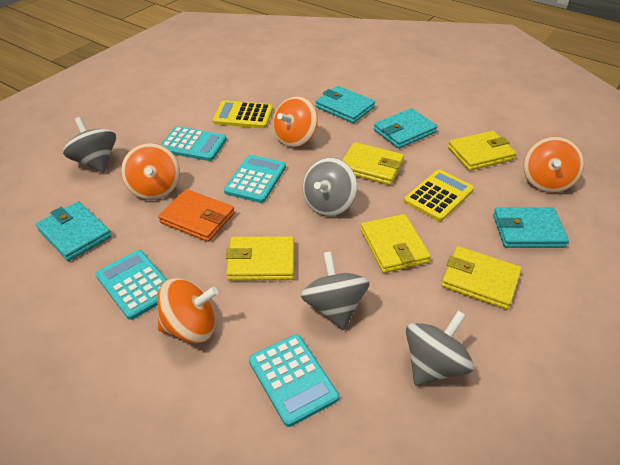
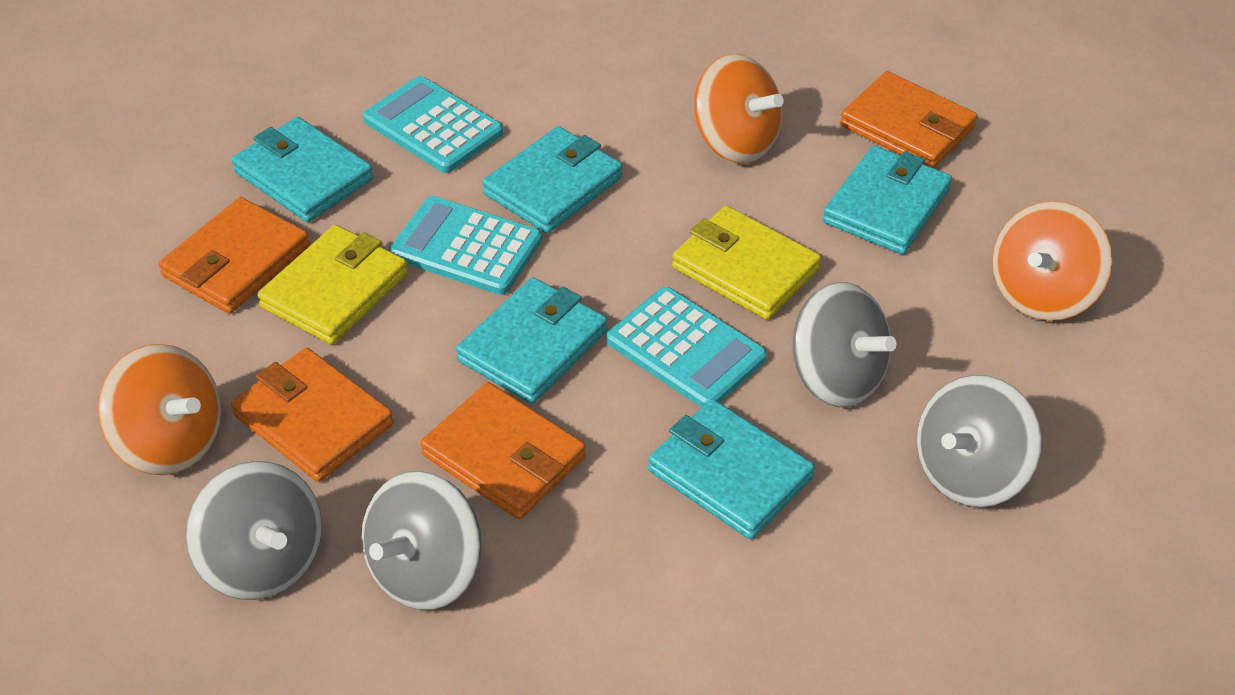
orange spinning top: [121,143,180,200] [157,278,218,343] [273,96,318,147] [524,136,584,193] = 4 -> [97,344,221,475] [694,54,784,164] [992,201,1112,321] = 3
orange wallet: [158,189,235,242] = 1 -> [159,197,310,314] [231,348,393,482] [420,382,586,519] [840,71,978,168] = 4
turquoise calculator: [95,250,167,320] [161,126,227,161] [224,155,286,203] [249,334,339,427] = 4 -> [363,76,503,173] [389,196,542,295] [607,287,767,408] = 3
turquoise wallet: [36,201,112,261] [316,86,375,123] [374,108,437,149] [493,208,569,248] = 4 -> [232,117,373,222] [456,277,608,404] [482,126,623,234] [648,399,815,539] [823,146,952,255] = 5
yellow calculator: [213,100,273,128] [404,169,474,221] = 2 -> none = 0
yellow wallet: [226,236,294,281] [342,142,404,185] [361,214,431,273] [441,246,522,310] [448,131,516,171] = 5 -> [258,225,408,345] [672,206,821,320] = 2

